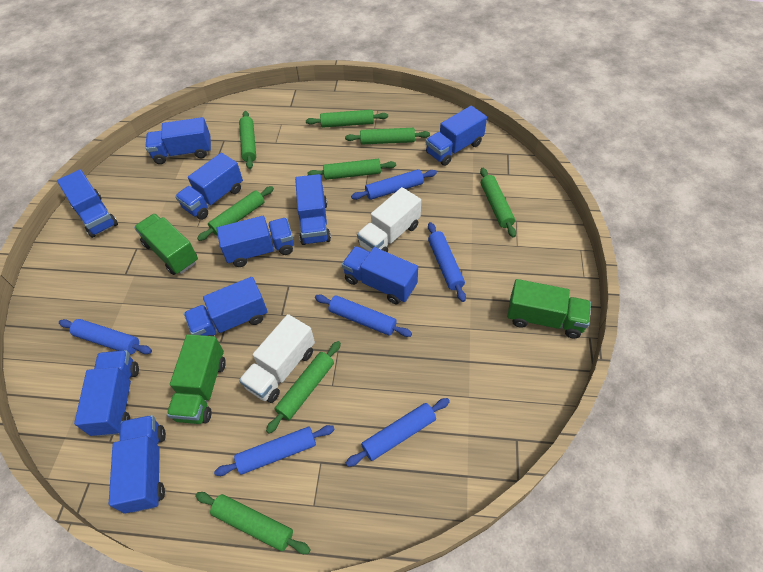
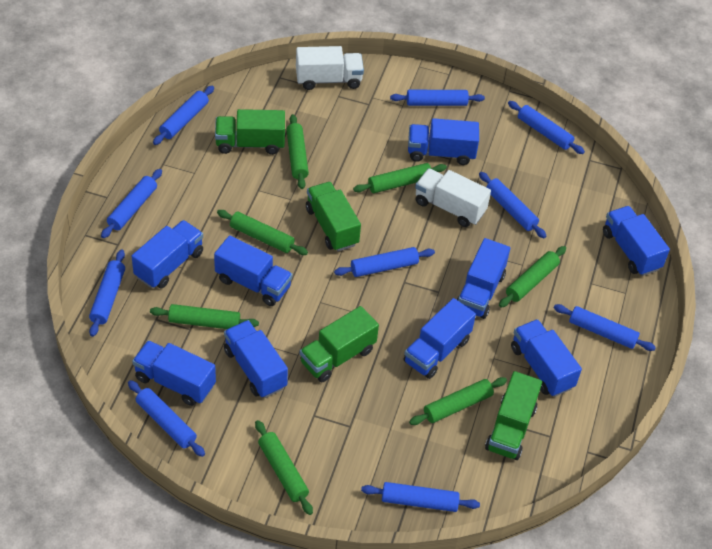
blue rolling pin: [59,319,152,354] [214,425,335,476] [315,294,412,337] [346,398,450,467] [351,169,437,200] [428,222,466,302] = 6 -> [89,250,125,337] [101,169,162,238] [128,380,205,457] [153,85,214,145] [334,247,435,277] [361,482,480,512] [390,90,485,106] [479,172,547,238] [508,101,585,154] [554,304,656,351] = 10
blue truck: [57,170,118,238] [74,350,139,437] [109,415,166,514] [145,117,211,164] [175,153,243,220] [184,277,268,336] [216,216,294,267] [295,174,331,245] [342,246,418,304] [426,106,487,166] = 10 -> [132,220,203,289] [132,340,216,406] [214,235,292,306] [224,320,288,398] [403,298,476,379] [408,118,479,165] [457,238,510,319] [511,319,582,397] [603,206,670,276] = 9
green rolling pin: [195,492,311,554] [197,186,274,241] [239,111,256,169] [266,341,341,434] [306,110,388,128] [307,159,396,180] [345,128,430,144] [480,168,516,237] = 8 -> [150,304,259,329] [217,210,308,255] [255,420,313,515] [286,114,309,189] [353,163,447,193] [409,377,507,425] [499,246,566,308] = 7
green truck: [134,214,198,275] [167,334,226,424] [507,279,591,338] = 3 -> [215,109,285,155] [300,306,379,382] [306,182,361,251] [485,371,542,460] = 4

